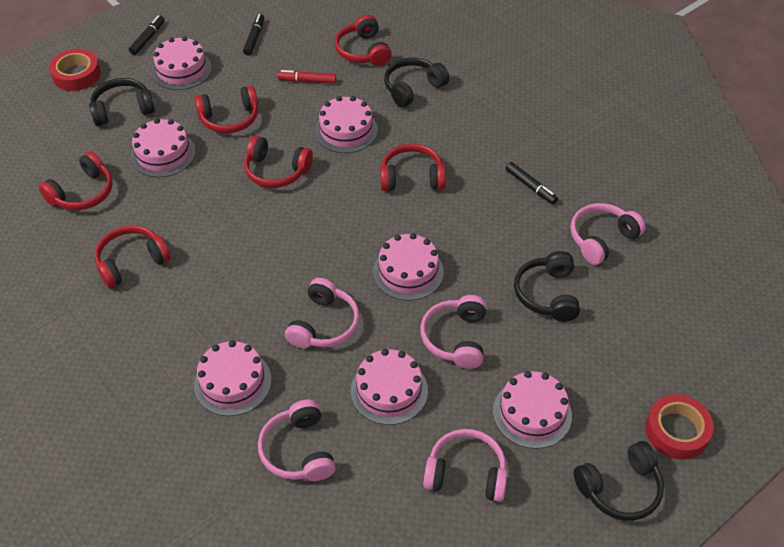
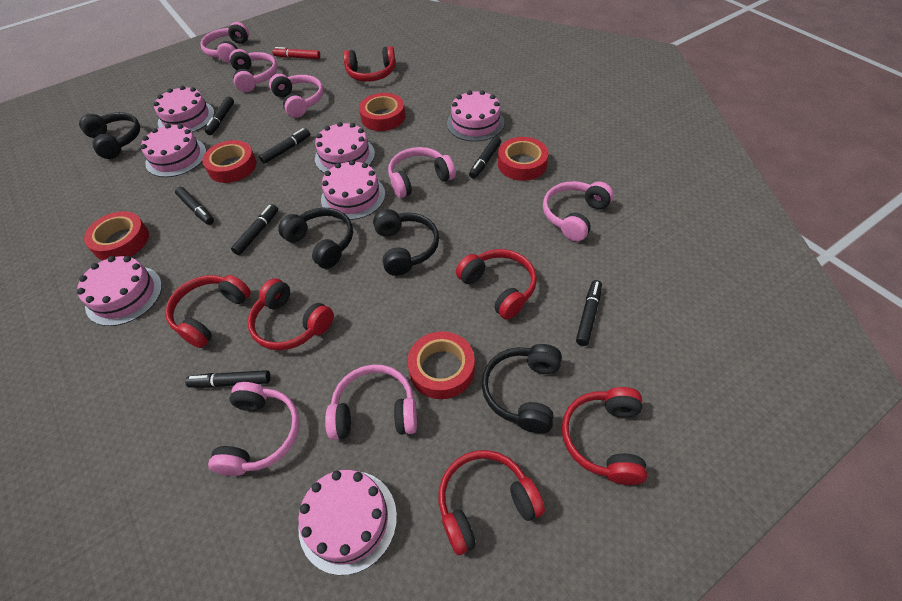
black marker: [129,15,165,55] [243,14,264,55] [506,162,558,204] = 3 -> [175,187,214,225] [185,370,270,388] [205,97,234,135] [231,204,278,255] [259,128,310,164] [469,136,501,179] [576,280,602,346] = 7
pink headphones: [258,399,336,481] [285,278,360,349] [420,295,487,369] [423,429,507,502] [571,203,646,265] = 5 -> [200,22,249,63] [208,382,300,476] [230,49,277,92] [269,74,323,118] [325,365,417,440] [388,147,456,198] [543,181,614,242] = 7
red tape: [49,49,101,91] [645,394,714,459] = 2 -> [84,211,149,261] [202,140,256,183] [359,93,405,131] [407,331,475,399] [498,137,548,181] = 5

